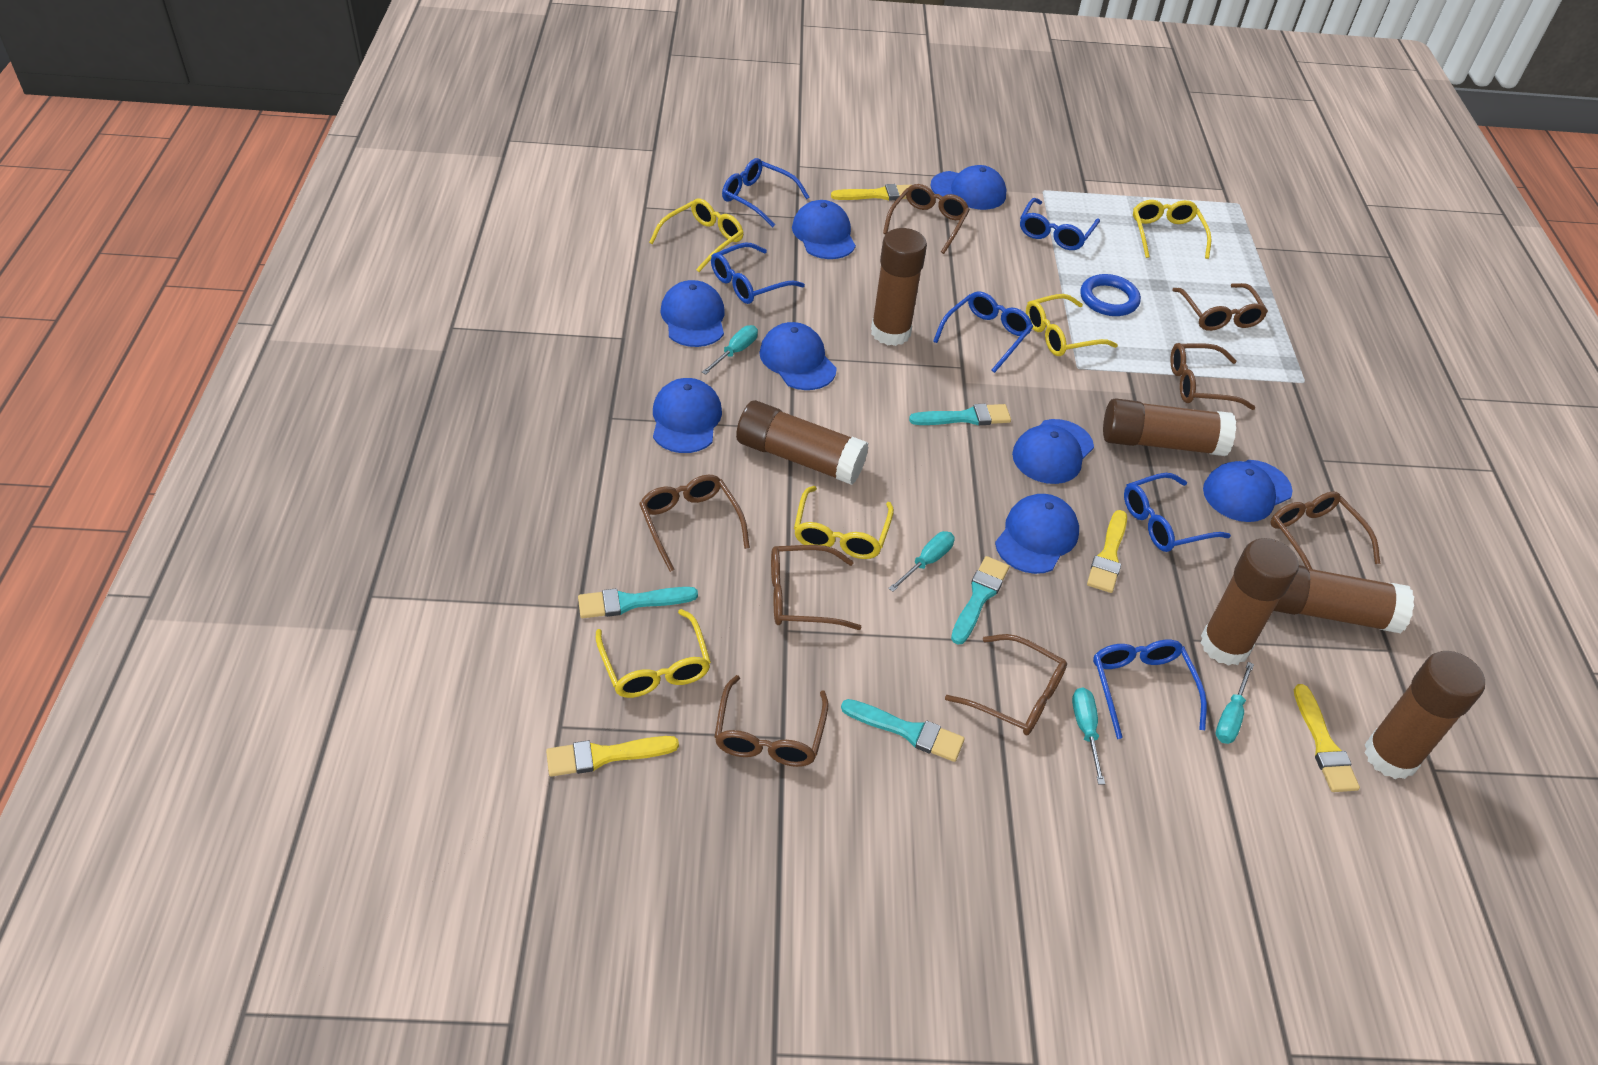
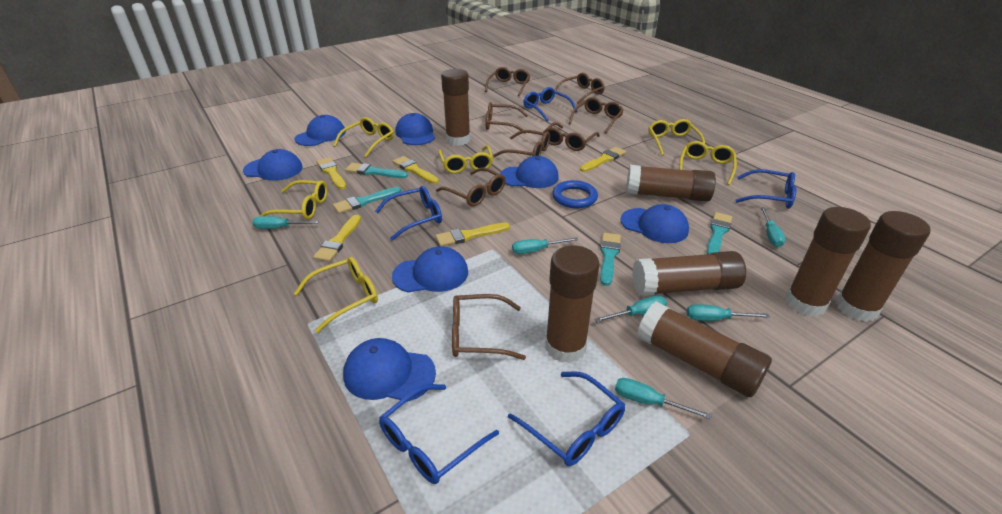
blue cap: [653,378,722,453] [660,280,725,347] [759,322,837,390] [792,200,856,259] [931,165,1006,210] [995,494,1079,574] [1012,419,1094,484] [1203,460,1292,522] = 8 -> [243,149,303,181] [294,115,346,146] [343,338,436,402] [392,246,468,293] [395,113,435,145] [500,156,559,188] [621,204,689,243] = 7
blue glasses: [711,242,805,304] [722,158,809,228] [933,291,1033,373] [1020,198,1100,250] [1093,640,1207,739] [1124,473,1231,552] = 6 -> [375,186,442,241] [379,384,499,484] [508,371,625,466] [523,87,577,122] [735,169,796,209] = 5
brown glue stick: [736,400,869,485] [871,228,927,346] [1103,398,1236,456] [1201,538,1299,666] [1273,565,1414,633] [1364,651,1485,779] = 6 -> [441,69,471,146] [545,246,599,363] [626,165,716,202] [632,251,746,296] [637,301,772,397] [785,207,871,317] [836,211,931,322] = 7
turquoise screwdriver: [701,325,758,375] [888,531,954,592] [1072,687,1105,784] [1216,662,1254,744] = 4 -> [252,216,319,229] [512,237,578,254] [594,295,667,322] [615,378,712,420] [687,304,770,321] [760,207,785,247] = 6
yellow brush: [546,736,679,777] [831,184,911,200] [1087,510,1127,593] [1294,684,1360,792] = 4 -> [313,215,361,262] [316,157,346,189] [393,156,439,184] [435,222,510,246] [580,147,626,172] = 5
yellow glasses: [596,609,711,698] [649,198,744,272] [794,486,894,559] [1026,294,1118,356] [1133,200,1211,259] = 5 -> [258,180,328,220] [294,257,378,333] [333,117,394,158] [438,145,493,174] [648,119,705,156] [679,141,737,185] = 6

